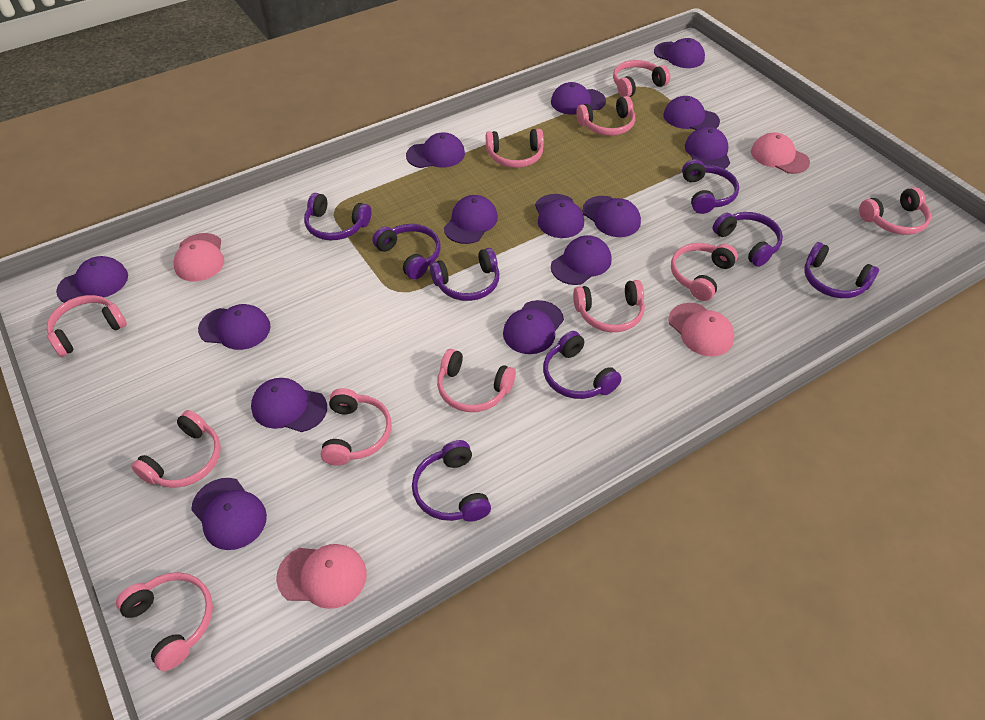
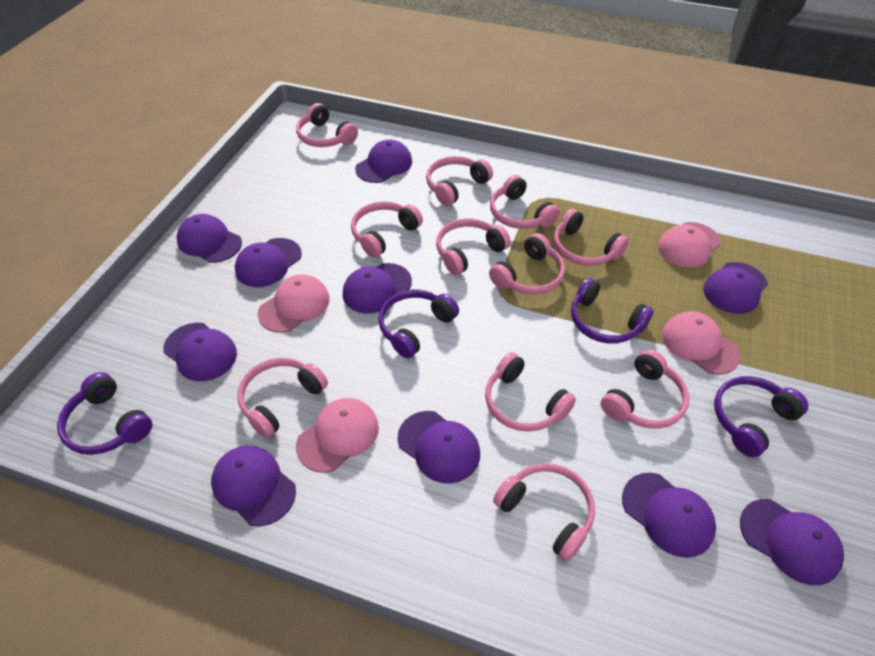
purple cap: [56,256,128,303] [191,478,267,550] [198,304,271,350] [251,378,327,432] [406,132,465,168] [444,195,498,244] [503,300,564,354] [535,194,584,238] [551,82,606,115] [551,235,612,285] [582,196,641,237] [654,38,705,68] [663,96,720,130] [685,127,730,169] = 14 -> [163,323,237,381] [177,214,242,263] [211,446,296,527] [235,238,302,287] [343,263,412,314] [355,140,412,183] [397,411,480,484] [622,473,716,558] [703,262,768,314] [740,499,844,585] = 10
purple headphones: [304,193,371,240] [372,224,441,279] [412,440,491,522] [430,248,499,301] [543,331,622,399] [682,159,739,214] [713,212,783,267] [804,242,879,298] = 8 -> [57,372,152,455] [378,289,459,358] [571,278,654,344] [714,376,808,457] = 4

